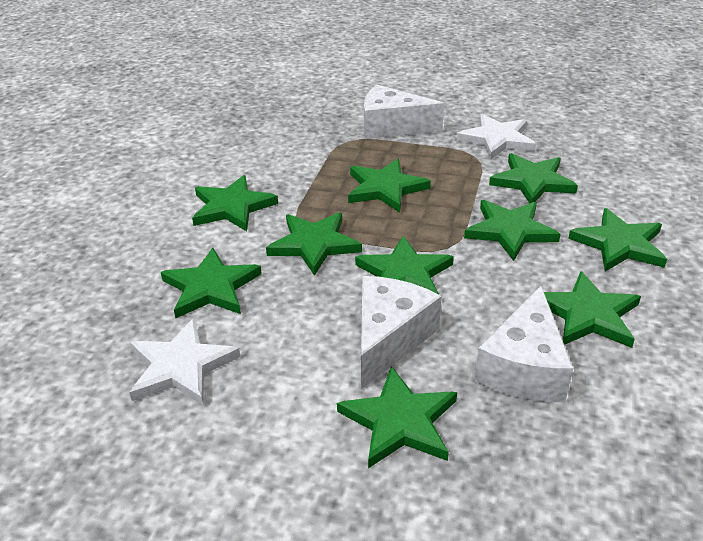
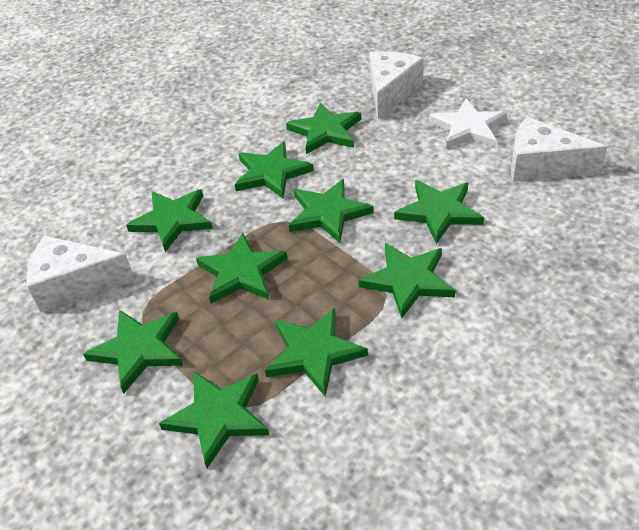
white star: [129,318,240,405] [457,114,536,160] = 2 -> [429,98,507,149] = 1

